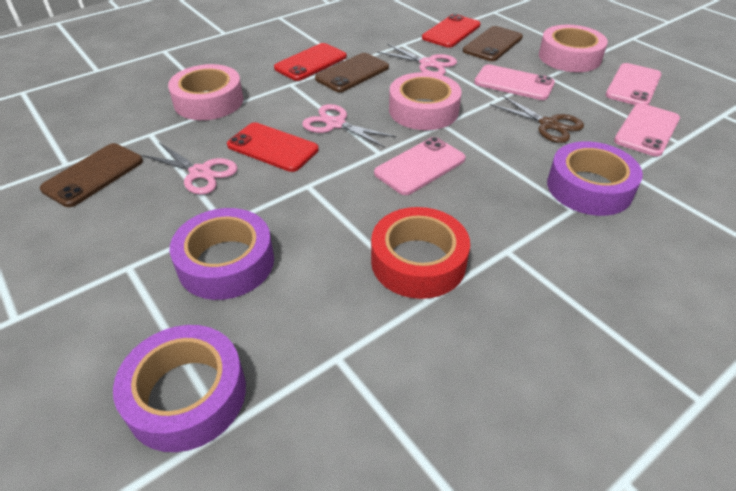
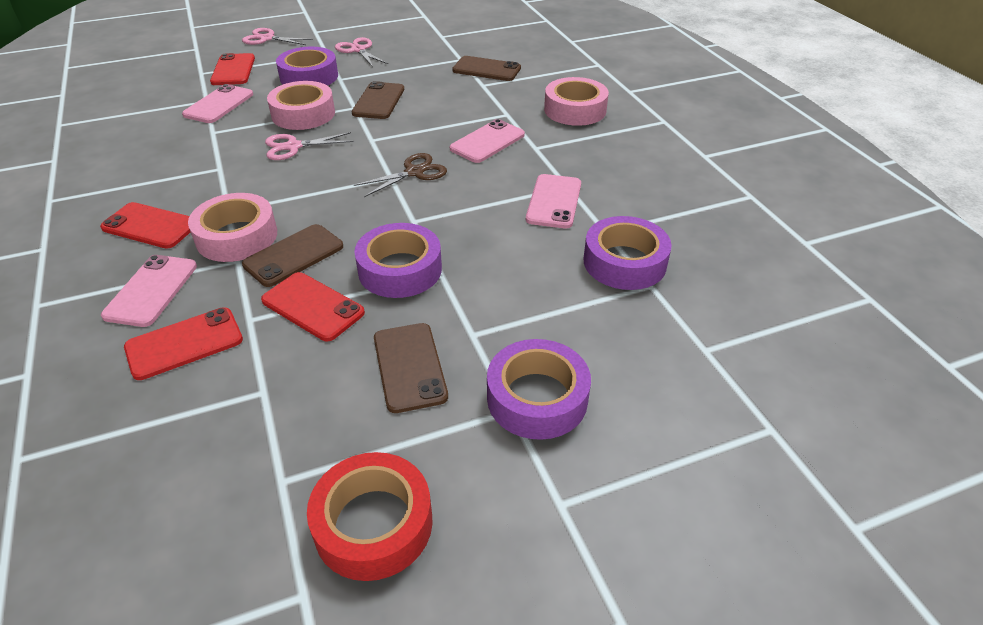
brown phone: [40,143,143,207] [315,53,389,92] [463,26,523,61] = 3 -> [242,224,343,287] [352,81,404,119] [374,323,448,413] [452,56,521,81] = 4
purple tape: [113,325,246,452] [170,208,274,300] [547,141,643,216] = 3 -> [276,47,338,86] [354,223,442,298] [487,339,591,440] [584,216,672,290] = 4
red phone: [227,122,319,172] [274,43,347,81] [422,14,481,48] = 3 -> [100,202,190,249] [124,308,243,380] [210,53,255,85] [261,272,365,341] = 4

